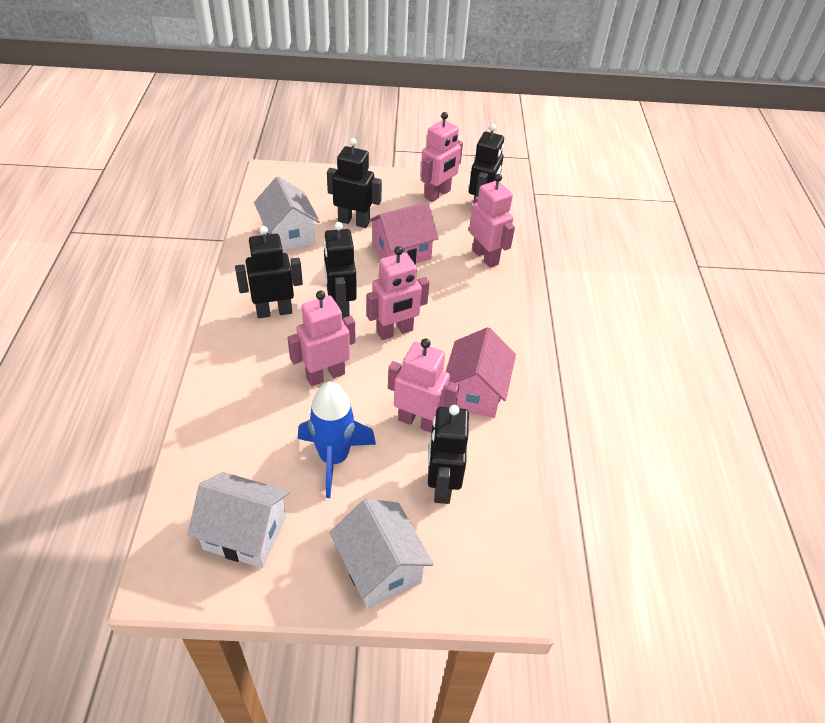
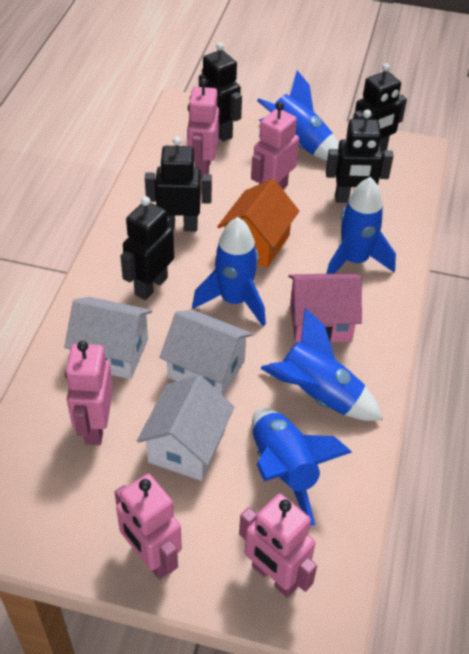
blue rocket: [298,381,376,498] = 1 -> [192,217,266,326] [252,408,352,526] [257,70,339,161] [260,308,383,421] [326,177,396,274] = 5
orange house: none = 0 -> [217,179,299,268] = 1
pink house: [368,202,439,264] [446,327,516,418] = 2 -> [288,273,362,343] = 1

